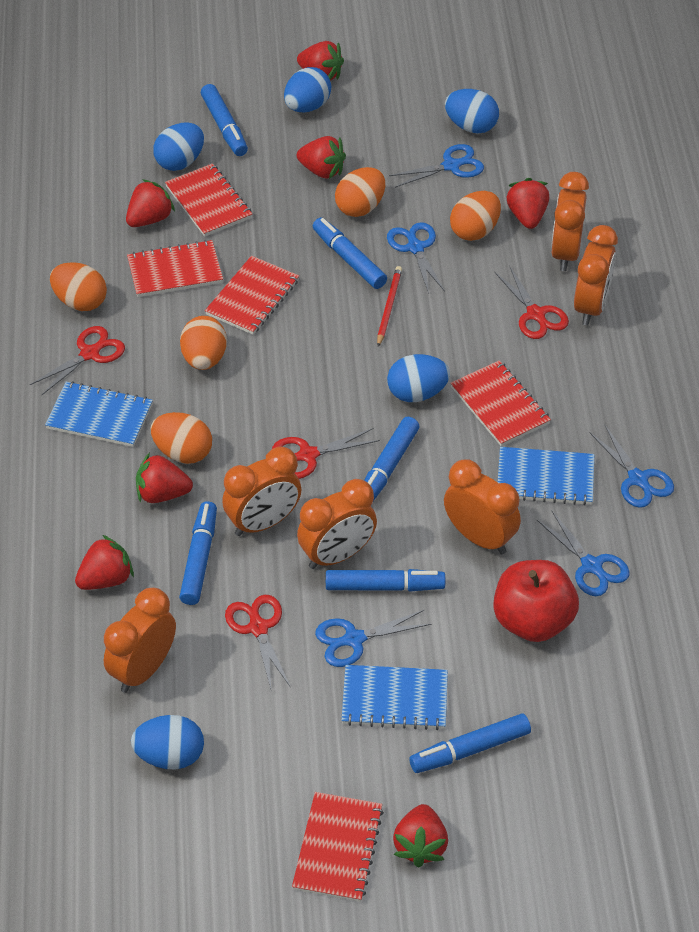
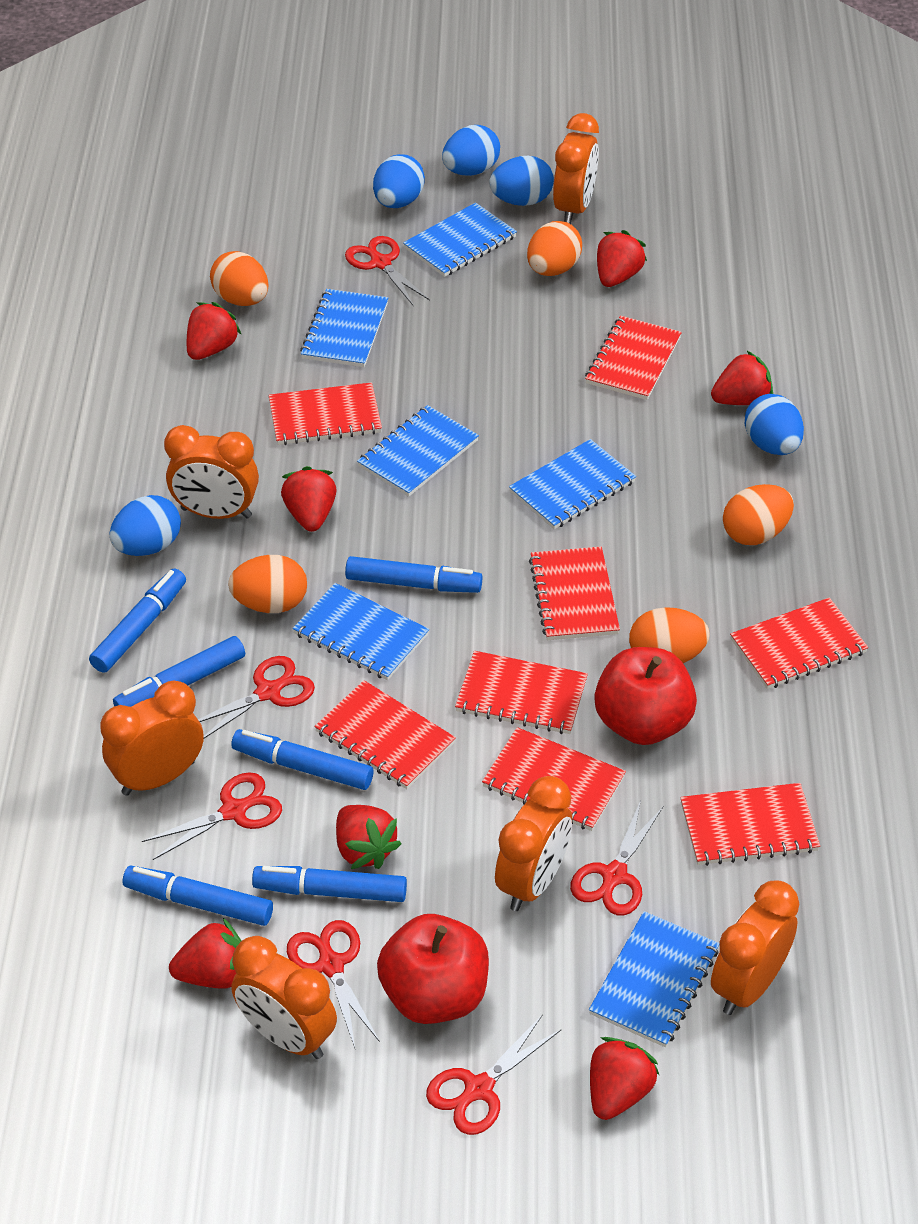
blue notebook: [45,381,153,447] [341,665,448,730] [497,447,594,506] = 3 -> [292,583,429,681] [300,289,388,367] [357,405,479,497] [403,202,517,277] [509,439,636,529] [589,911,720,1047] = 6
blue scissors: [315,610,431,667] [387,222,445,294] [389,144,484,188] [537,511,630,596] [590,425,674,508] = 5 -> none = 0
red apple: [493,560,579,642] = 1 -> [377,914,489,1024] [594,647,697,745] = 2
red notebook: [127,240,223,297] [165,163,252,237] [205,256,299,335] [292,792,384,902] [451,360,551,446] = 5 -> [269,382,382,445] [314,680,456,789] [455,651,588,734] [482,727,626,831] [529,546,620,640] [585,316,682,400] [680,783,820,866] [730,597,868,689] = 8
red pencil: [377,266,402,347] = 1 -> none = 0
red scissors: [30,326,125,395] [225,595,291,689] [272,428,380,479] [494,265,569,339] = 4 -> [142,772,282,860] [198,656,315,739] [287,920,380,1048] [345,236,430,306] [426,1014,562,1135] [570,800,663,916] = 6

